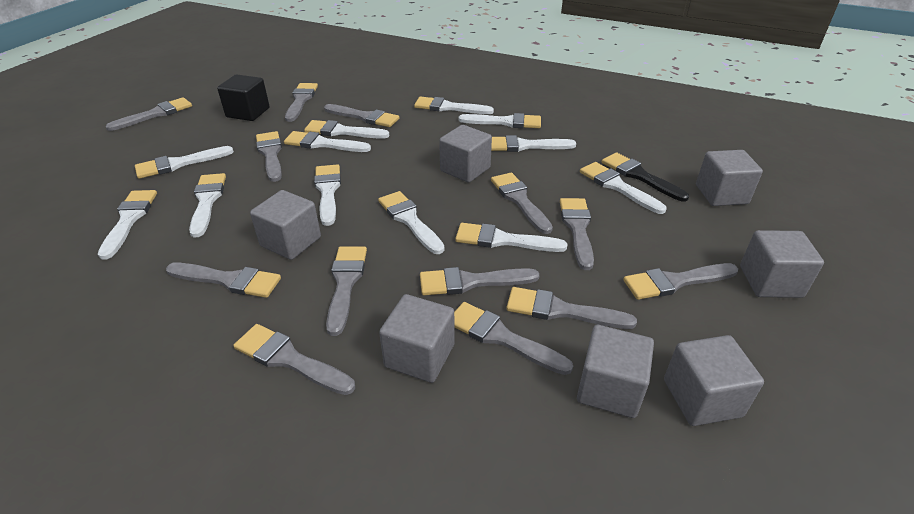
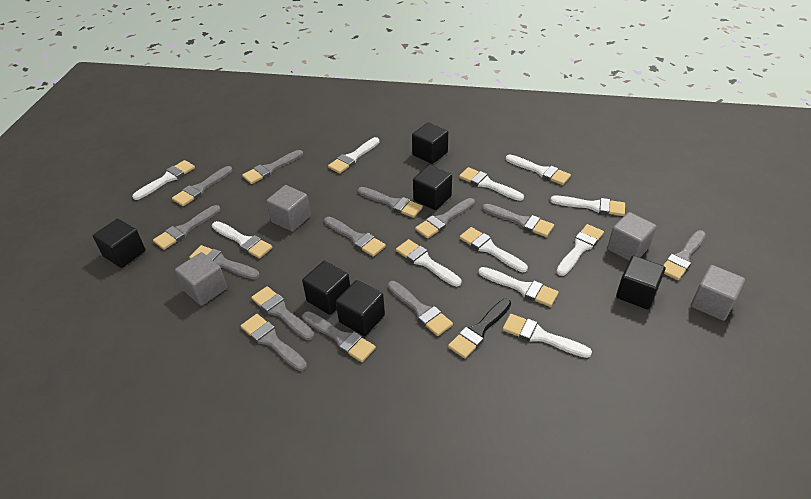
black cube: [217,74,270,121] = 1 -> [93,219,145,268] [302,261,350,315] [336,280,385,336] [412,122,448,164] [413,165,452,210] [616,255,666,310] = 6
grey cube: [250,190,321,260] [379,294,454,383] [439,125,492,183] [577,325,654,418] [664,335,764,426] [696,150,763,206] [740,230,824,298] = 7 -> [175,252,227,306] [266,185,311,232] [607,212,657,261] [691,265,745,321] = 4
white brush: [98,190,157,260] [135,146,234,179] [189,173,226,238] [284,131,371,152] [304,120,389,139] [314,164,341,226] [378,191,445,254] [414,97,494,114] [455,223,568,252] [459,113,541,128] [491,135,576,152] [580,162,666,214] = 12 -> [132,160,195,200] [212,221,273,259] [328,137,380,173] [396,239,461,287] [459,167,524,201] [459,227,528,272] [479,267,559,307] [503,314,592,358] [506,155,571,185] [550,196,625,216] [556,224,604,276] = 11

